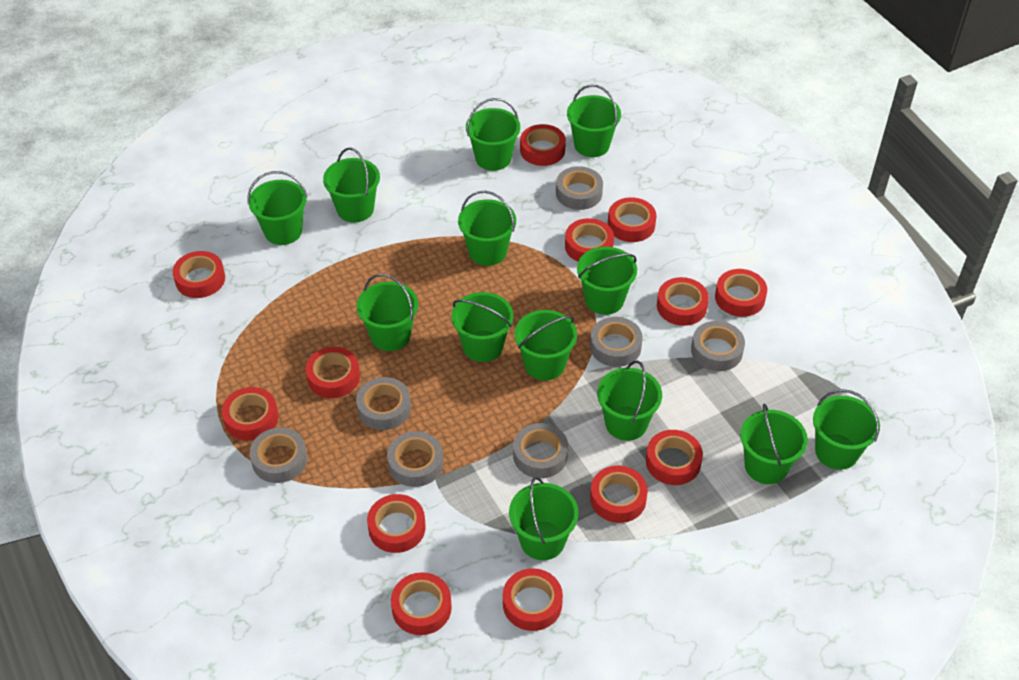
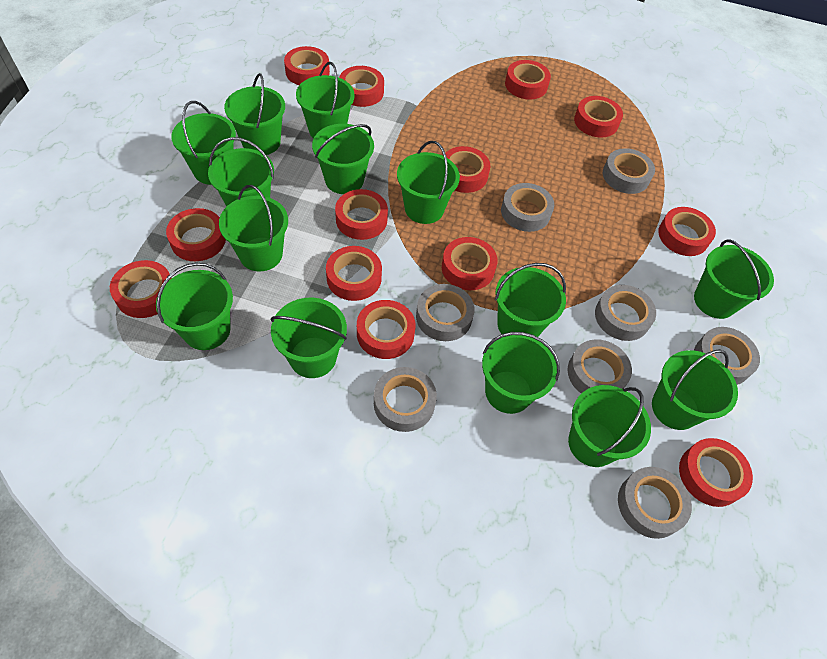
green bucket: [247,171,307,245] [323,148,380,223] [357,274,418,351] [451,292,513,362] [458,191,516,266] [466,98,520,171] [509,477,578,560] [514,310,577,381] [567,85,621,157] [577,247,637,315] [597,360,662,441] [740,404,808,484] [813,389,880,470] = 13 -> [156,263,233,350] [171,101,236,185] [208,137,274,207] [219,185,288,271] [224,73,285,155] [270,298,347,378] [296,62,355,139] [312,124,374,194] [397,141,460,224] [482,332,560,414] [495,263,566,337] [568,385,651,467] [652,349,738,430] [694,240,774,319] = 14
grey tape: [250,428,307,483] [356,377,411,430] [387,431,443,487] [513,423,568,478] [556,166,603,210] [590,317,643,367] [691,321,745,371] = 7 -> [374,367,437,432] [416,284,475,341] [501,183,554,232] [568,339,632,394] [595,285,656,341] [603,148,655,194] [618,467,692,539] [694,327,760,385] = 8

